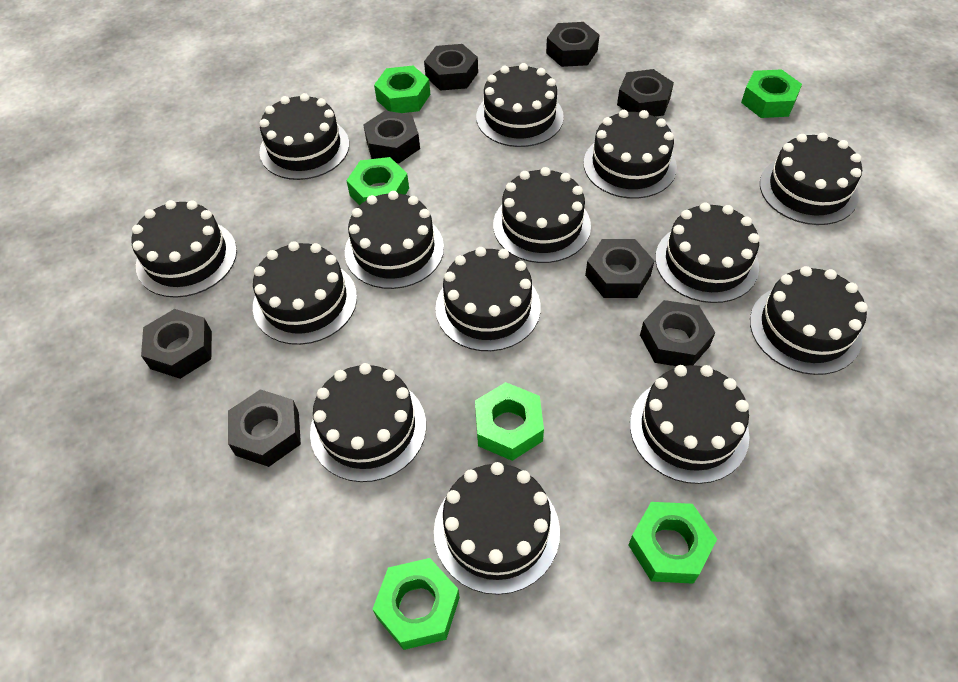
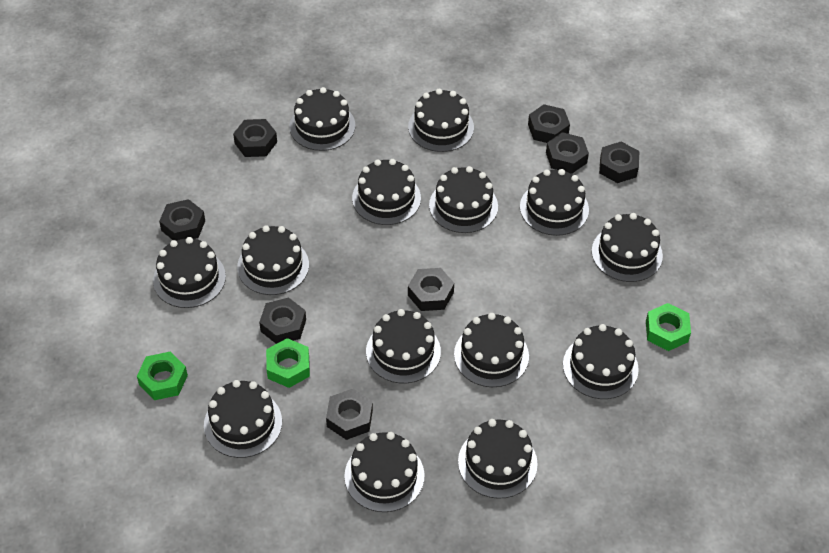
green nut: [346,157,409,205] [373,558,460,650] [374,66,430,113] [475,382,544,461] [629,502,717,584] [741,69,802,118] = 6 -> [137,352,188,400] [266,338,310,388] [646,303,691,351] = 3

